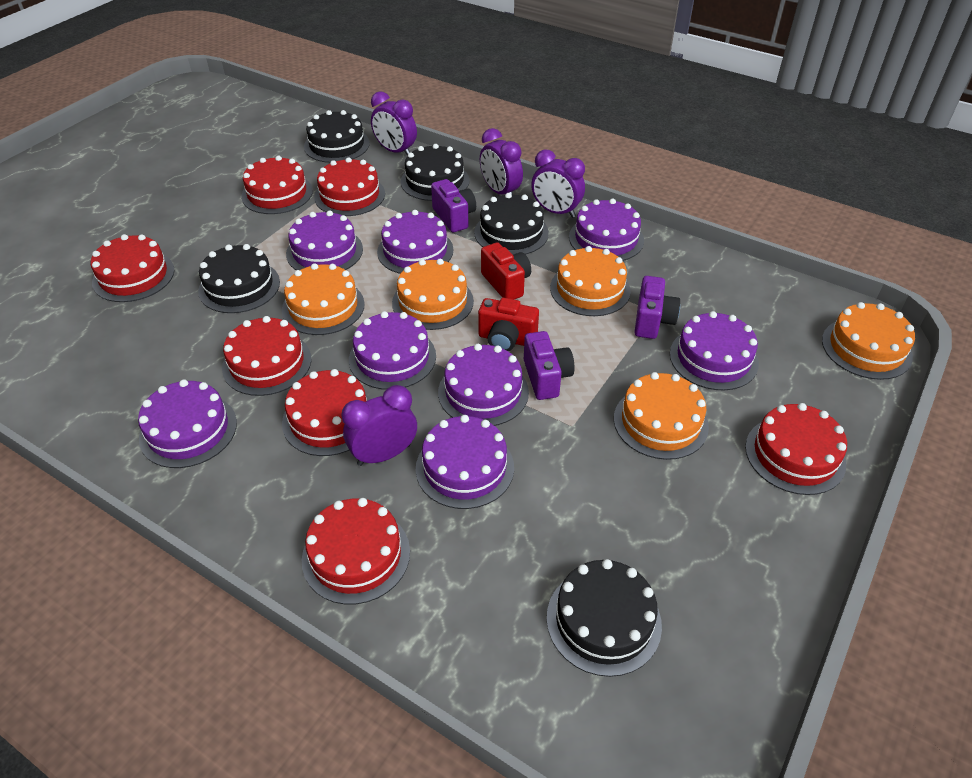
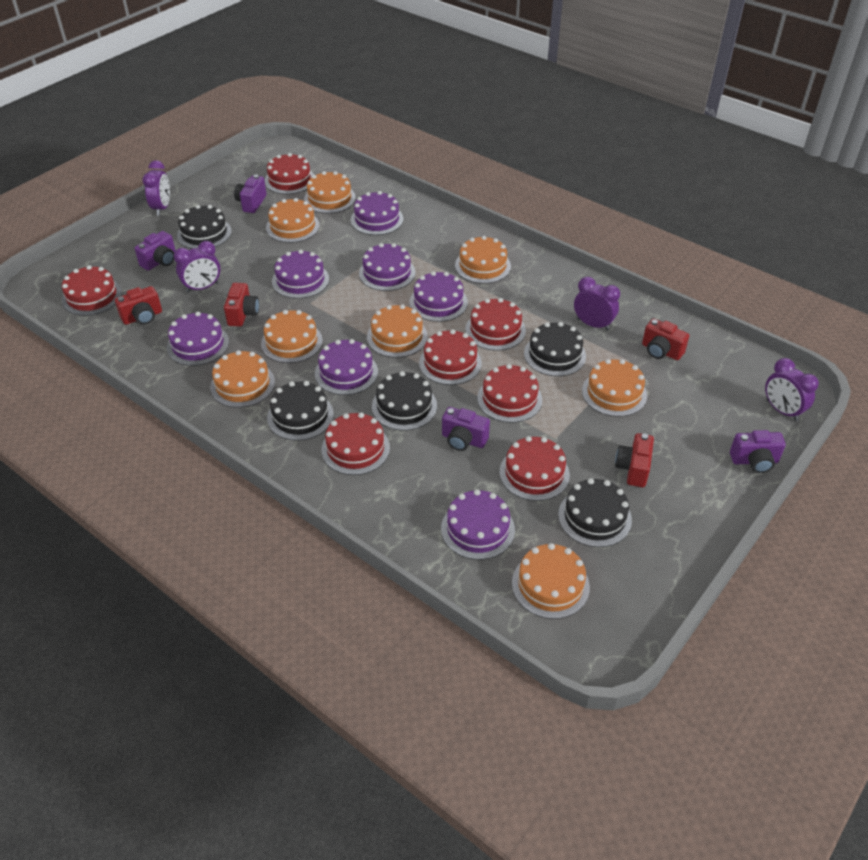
orange cake: [282,263,365,335] [392,259,474,330] [550,246,631,316] [614,372,709,460] [822,302,915,380] = 5 -> [210,350,275,408] [261,310,323,363] [266,198,320,243] [304,171,356,213] [367,304,428,358] [455,236,511,284] [512,543,590,619] [582,359,647,417] = 8
purple cake: [138,379,237,468] [286,211,363,270] [349,311,436,390] [377,210,453,274] [415,415,514,509] [438,344,529,426] [569,199,644,261] [670,311,759,390] = 8 -> [167,312,229,366] [272,250,329,299] [315,339,378,395] [351,191,404,235] [359,243,415,291] [409,271,468,322] [441,489,515,560] = 7
purple camera: [431,179,476,232] [524,331,575,400] [635,276,680,339] = 3 -> [135,231,176,271] [234,175,266,213] [442,407,490,451] [730,430,786,473] = 4
red camera: [478,298,539,351] [481,242,531,300] = 2 -> [115,286,162,325] [224,283,259,327] [615,433,654,487] [642,319,689,360] = 4

